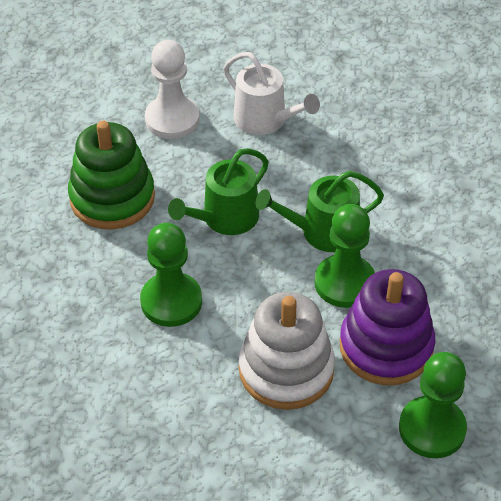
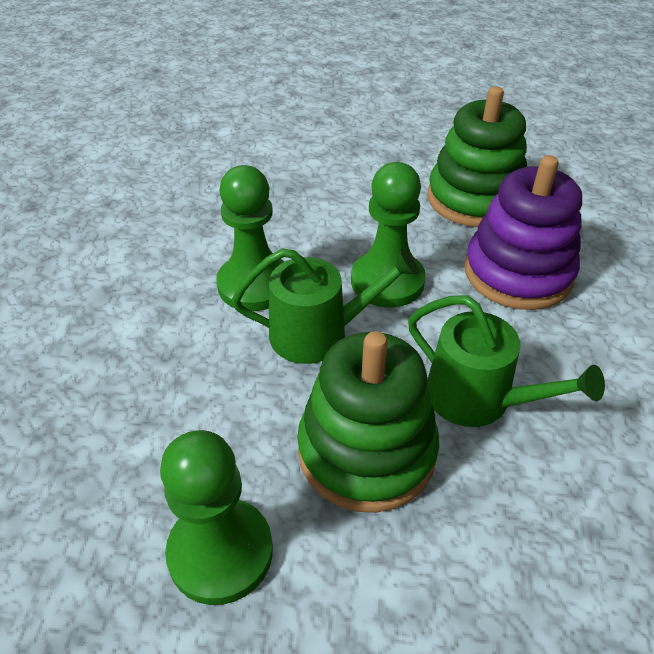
green stacking toy: [68,121,155,229] = 1 -> [297,331,439,513] [427,86,527,227] = 2
white pawn: [145,40,200,139] = 1 -> none = 0
white stacking toy: [239,292,335,410] = 1 -> none = 0
white watering can: [223,52,320,135] = 1 -> none = 0

